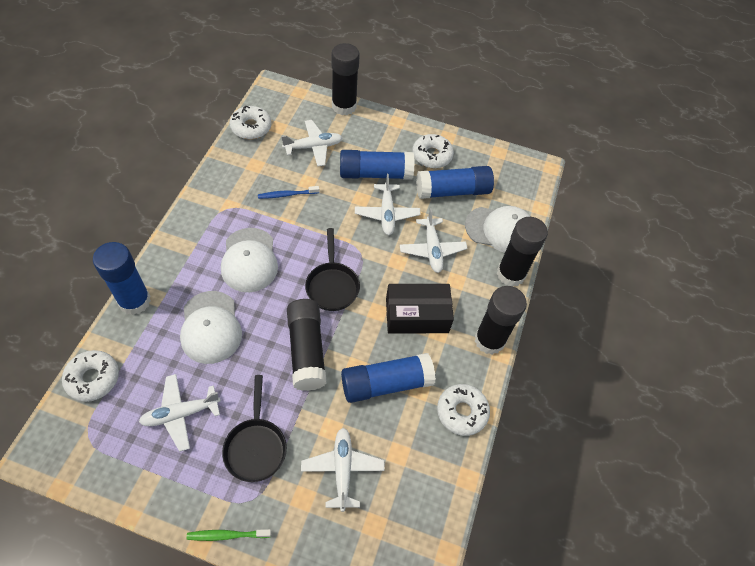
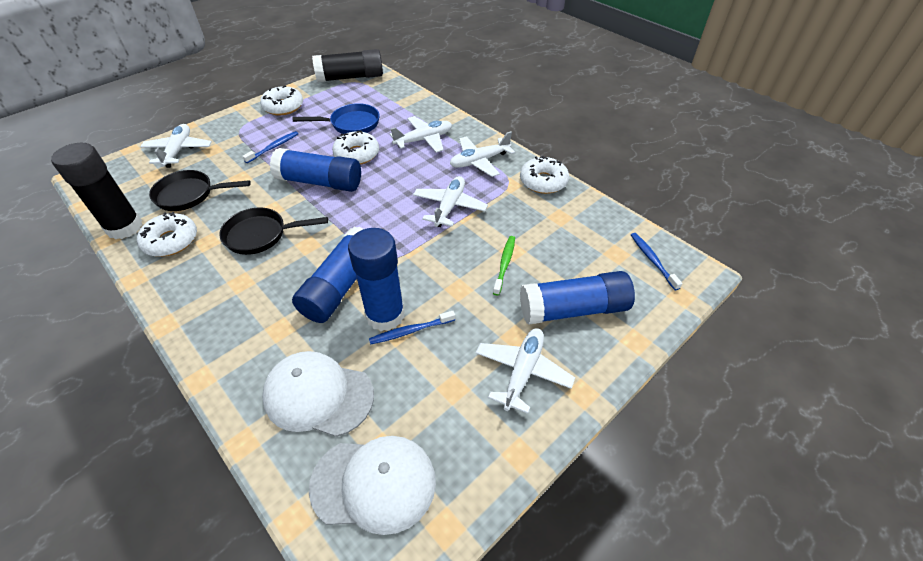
black box: [386,284,454,334] = 1 -> none = 0
black glue stick: [287,299,327,391] [331,43,360,115] [475,286,527,355] [497,217,548,287] = 4 -> [51,143,143,239] [312,49,383,82] = 2
blue pan: none = 0 -> [292,103,380,134] = 1
blue toothbrush: [258,186,319,199] = 1 -> [242,131,299,163] [369,311,455,345] [631,233,683,290] = 3
white cap: [180,291,242,364] [221,228,278,292] [465,206,531,253] = 3 -> [262,351,374,437] [309,436,436,535] = 2

